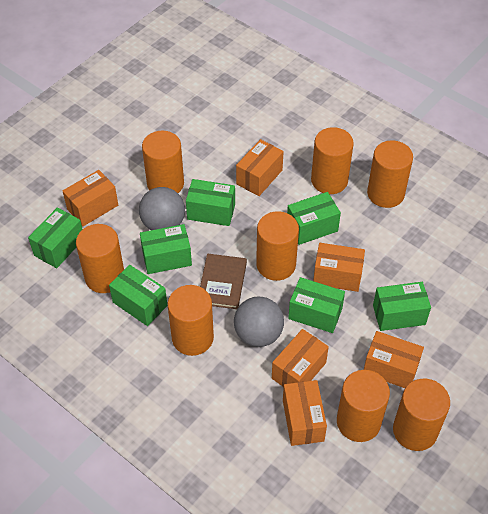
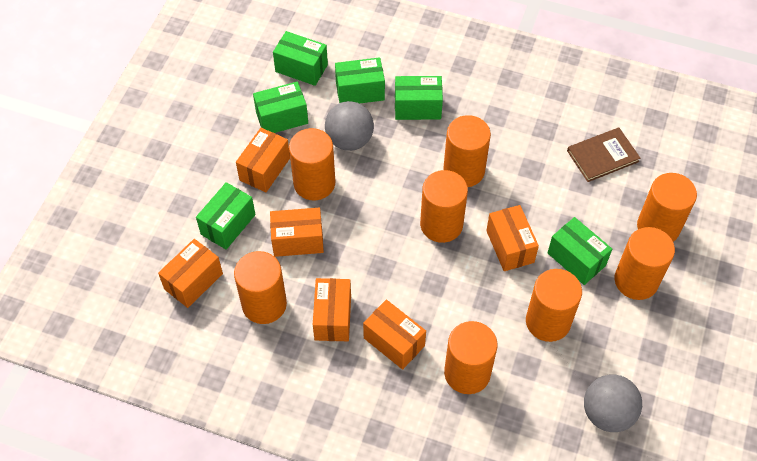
green box: [28,208,83,268] [109,265,167,326] [140,224,192,274] [186,179,235,226] [287,192,341,245] [288,277,345,333] [373,282,431,331] = 7 -> [196,182,255,250] [253,82,308,133] [273,31,328,86] [335,57,385,104] [395,76,443,120] [548,217,612,285] = 6

